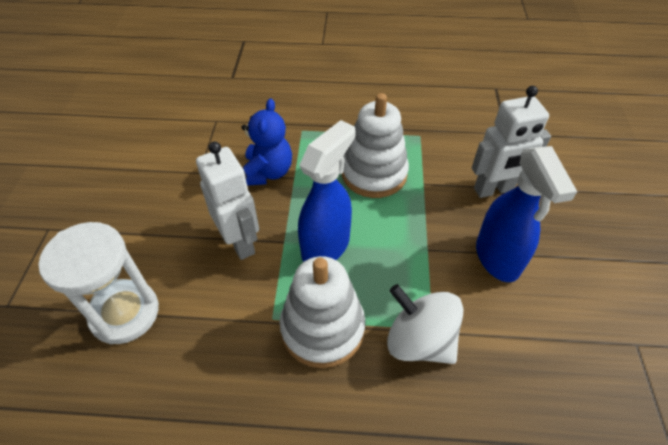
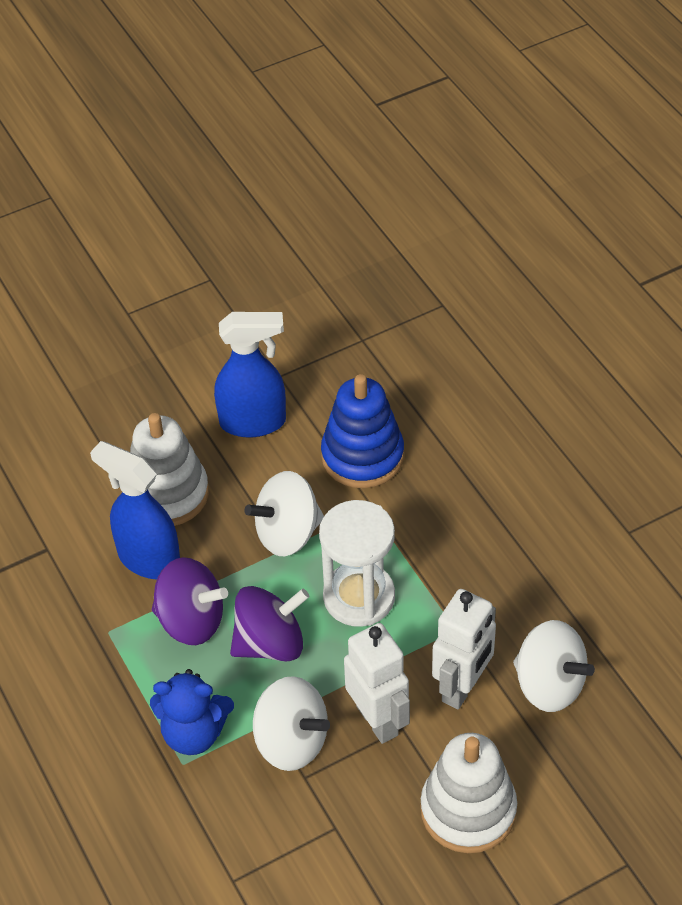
blue stacking toy: none = 0 -> [321,374,404,488] = 1
purple spinning top: none = 0 -> [152,557,228,645] [230,586,309,662] = 2
white spinning top: [387,284,463,364] = 1 -> [244,471,324,556] [253,676,330,771] [513,620,595,712] = 3

